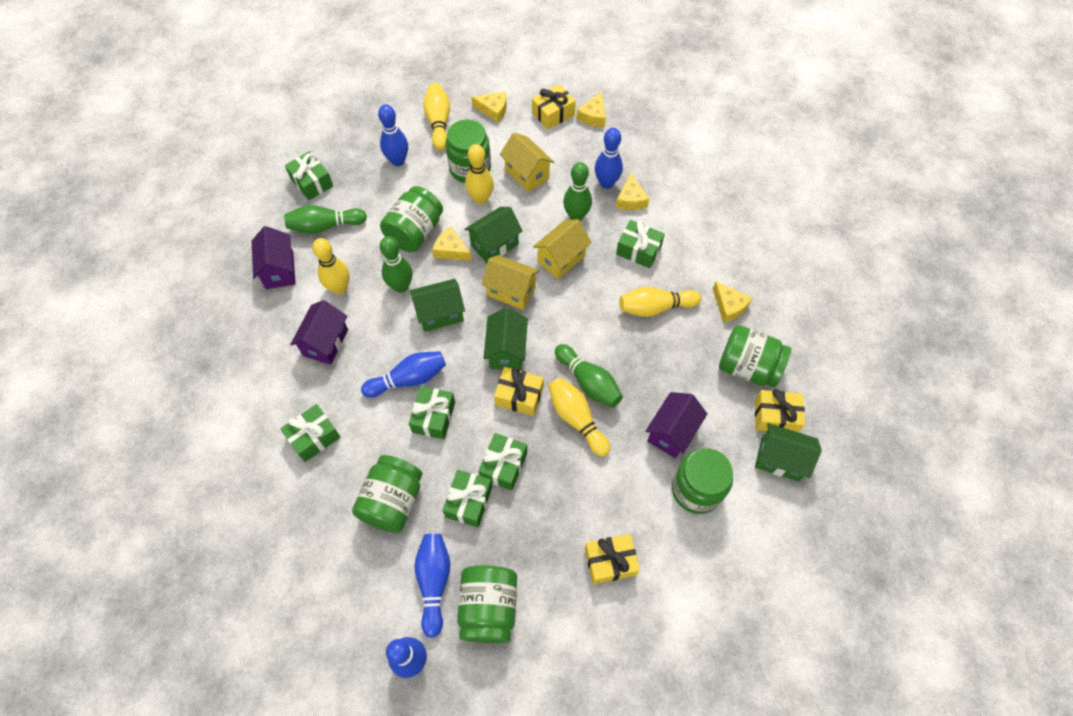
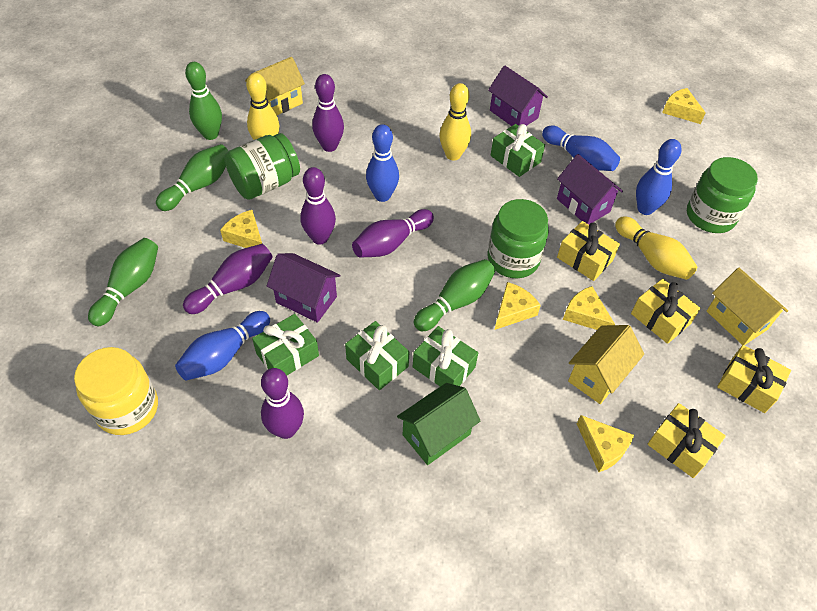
blue bowling pin: [361,351,446,398] [378,104,408,166] [386,637,427,678] [414,534,450,638] [595,128,623,189] = 5 -> [175,311,270,381] [366,124,399,202] [542,125,620,171] [636,139,682,215] = 4
green gift: [280,404,340,462] [285,151,333,200] [409,386,455,439] [443,470,492,527] [478,433,527,490] [616,220,665,268] = 6 -> [252,314,319,376] [345,321,409,390] [413,326,478,386] [491,124,545,177] = 4
green house: [410,279,465,332] [465,207,523,263] [484,307,528,370] [755,423,822,482] = 4 -> [397,383,481,465] = 1
green jar: [352,455,423,533] [380,186,443,252] [445,120,491,183] [457,565,517,643] [672,448,733,514] [719,325,791,388] = 6 -> [224,133,300,200] [488,199,549,278] [687,157,758,233] = 3
purple bowling pin: none = 0 -> [183,244,273,314] [261,368,304,439] [300,167,336,245] [312,74,344,152] [352,209,434,258] = 5
yellow bowling pin: [312,238,350,294] [423,83,450,150] [465,144,494,205] [548,377,610,456] [619,287,701,317] = 5 -> [246,73,280,140] [440,83,471,160] [615,216,697,280] = 3
yellow jar: none = 0 -> [74,347,158,435] = 1

